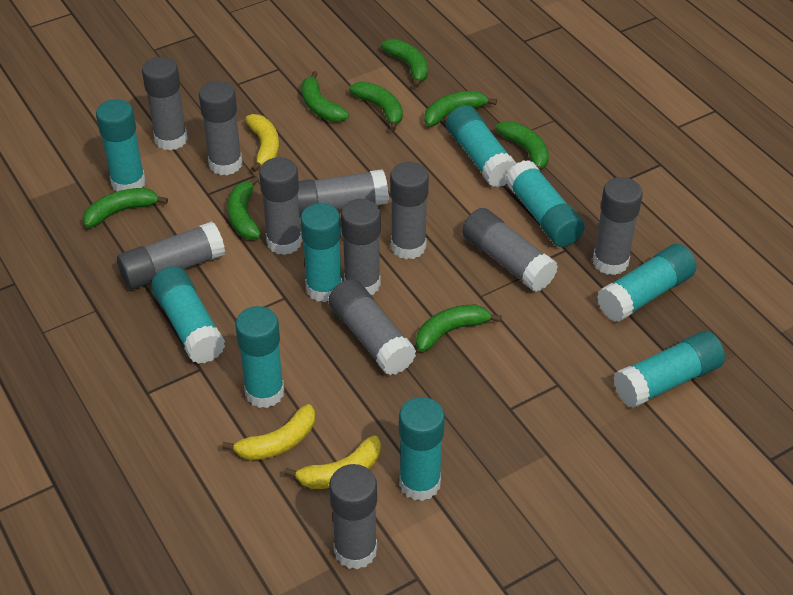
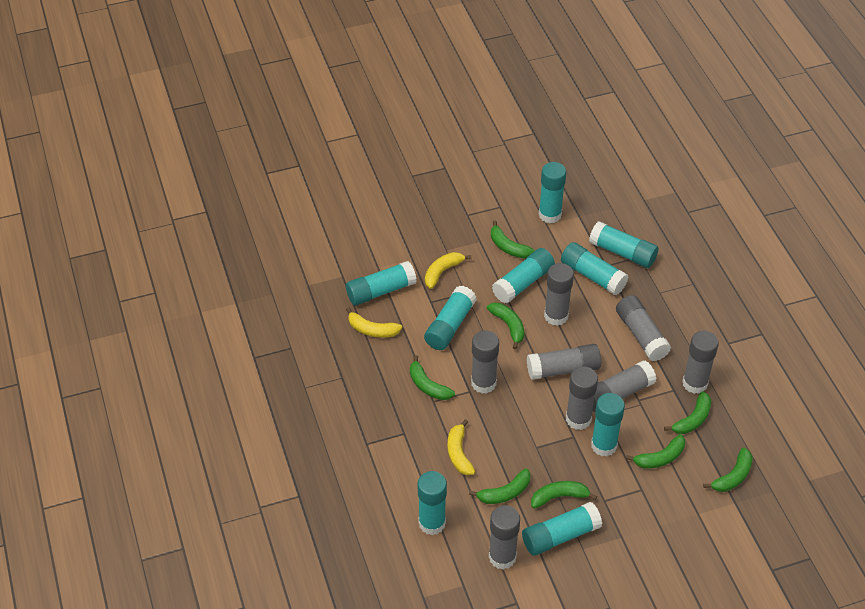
grey glue stick: [117,221,225,289] [142,57,188,150] [199,81,242,175] [259,157,302,255] [298,169,389,217] [329,279,416,375] [329,464,377,570] [341,199,381,295] [390,162,429,259] [462,208,558,292] [593,177,643,275] = 11 -> [471,330,499,394] [489,505,520,569] [527,344,601,380] [544,263,574,326] [566,367,598,430] [592,360,657,412] [616,295,671,361] [682,331,719,394] = 8

